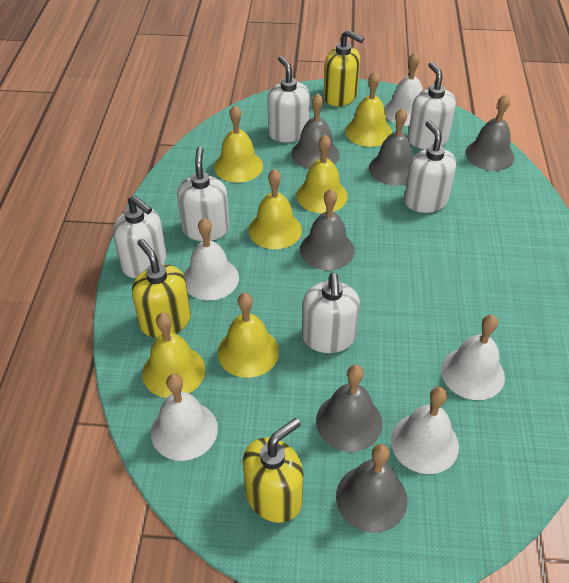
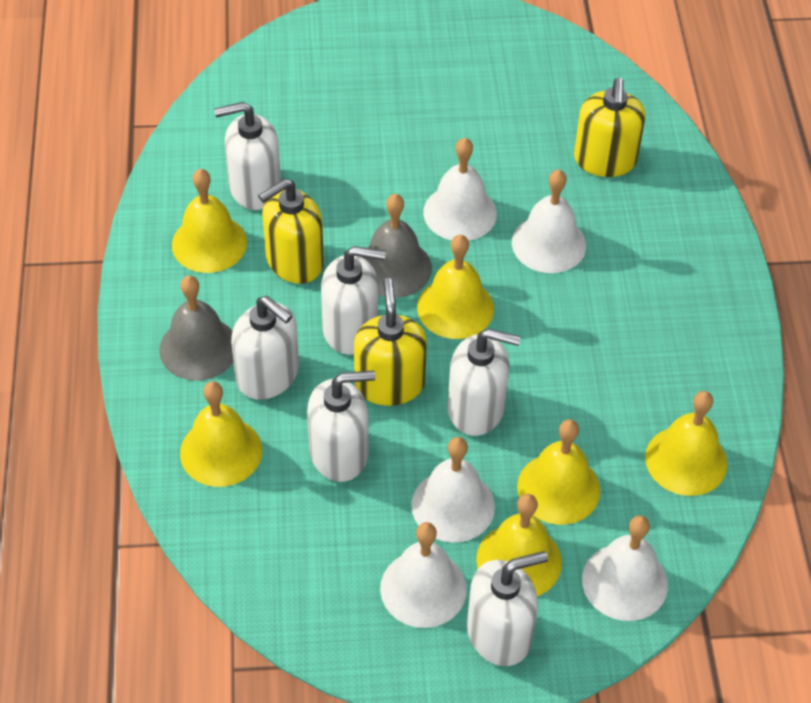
grey bell: [291,93,340,169] [300,189,354,270] [316,365,382,452] [336,444,408,533] [369,108,412,186] [465,94,514,171] = 6 -> [159,276,234,381] [362,194,432,298] = 2

